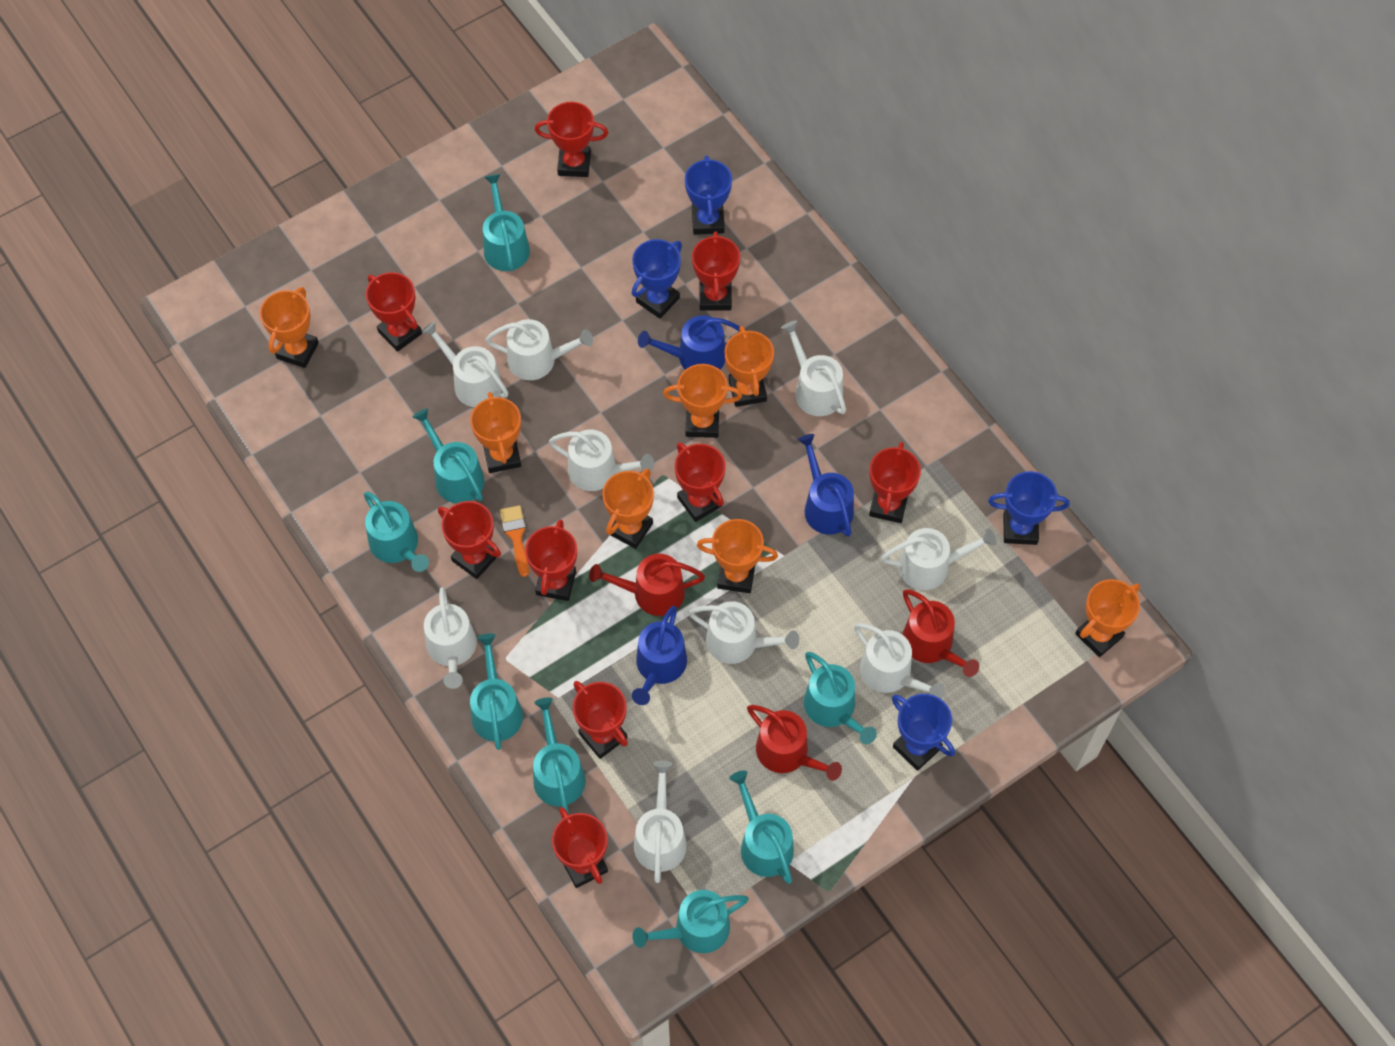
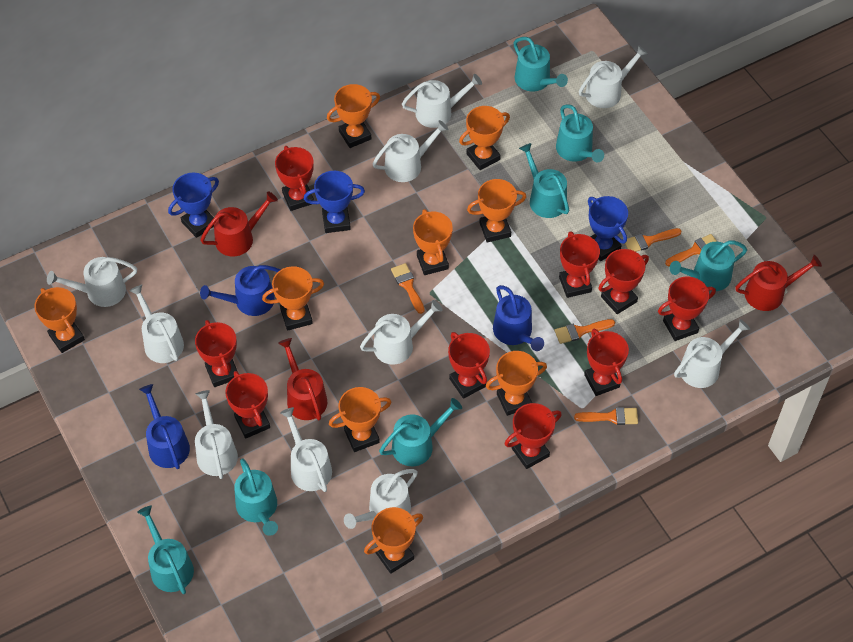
blue trophy: [632,239,682,319] [685,156,732,235] [892,694,955,771] [988,471,1070,545] = 4 -> [168,173,219,238] [304,171,365,233] [588,196,628,261] = 3
orange brush: [500,505,529,577] = 1 -> [391,263,425,314] [555,319,615,344] [574,407,638,425] [625,228,681,252] [665,234,717,266] = 5
orange trophy: [260,287,319,368] [470,392,521,473] [603,469,654,549] [663,364,742,438] [697,519,778,593] [724,326,774,407] [1075,579,1140,657] = 7 -> [34,287,85,353] [262,266,324,331] [327,84,380,148] [329,387,391,452] [364,507,423,574] [413,209,453,275] [459,106,510,170] [467,179,526,243] [486,351,547,416] = 9
turquoise watering can: [364,491,429,572] [413,408,484,503] [470,633,523,750] [483,174,530,271] [533,697,586,814] [632,890,749,953] [729,770,794,884] [804,652,877,744] = 8 -> [137,506,194,594] [234,458,278,536] [379,398,462,466] [513,37,568,91] [519,143,569,218] [556,104,604,163] [670,240,747,291] = 7
white watering can: [422,321,508,407] [424,587,477,689] [486,319,593,380] [549,430,654,491] [634,760,687,883] [688,601,799,664] [781,321,846,416] [854,623,945,699] [882,528,997,590] = 9 -> [47,257,137,307] [129,285,184,363] [195,390,238,479] [280,407,332,492] [344,469,418,529] [360,300,443,365] [372,120,449,182] [402,74,482,128] [579,45,648,108] [674,319,750,388] = 10

